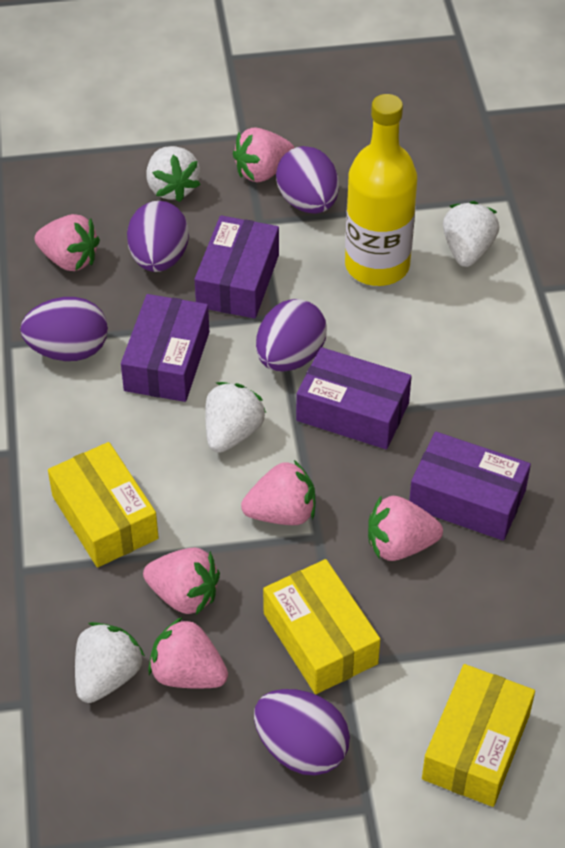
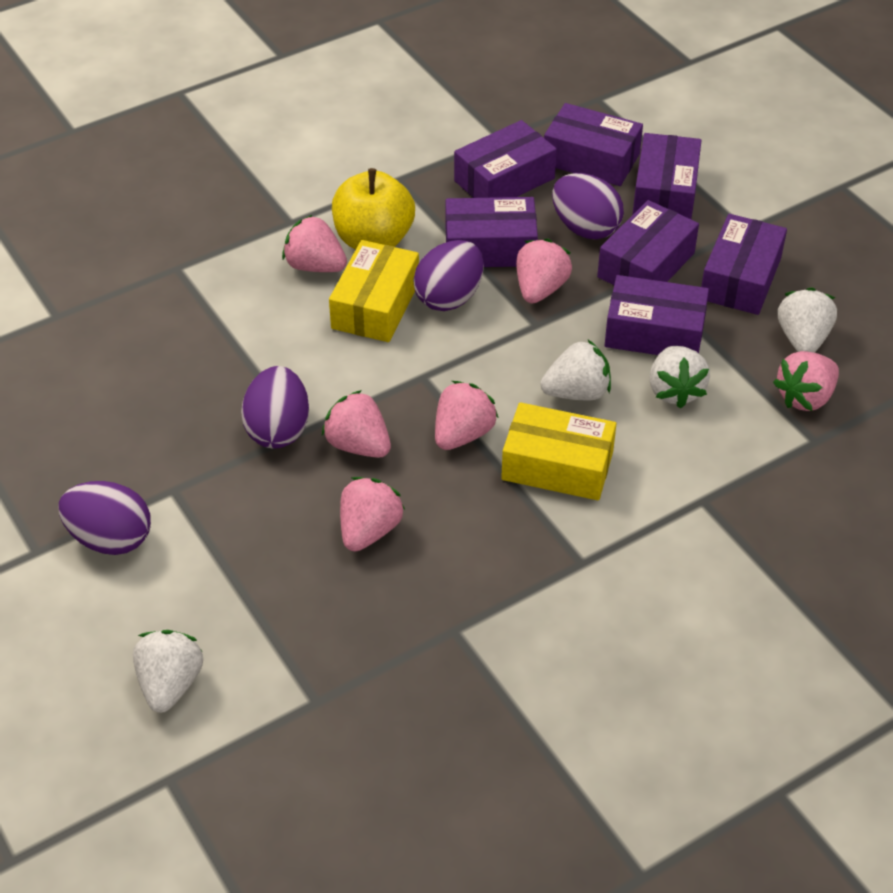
purple box: [121,294,209,402] [194,215,279,319] [296,347,412,449] [409,432,531,541] = 4 -> [446,197,538,267] [454,120,557,198] [544,103,643,186] [597,200,699,285] [604,275,709,355] [632,133,702,219] [701,214,787,315] = 7
purple egg: [20,297,108,361] [127,201,189,272] [254,689,350,775] [256,299,327,372] [276,146,339,214] = 5 -> [58,481,151,555] [241,366,309,449] [413,240,484,311] [552,173,624,240] = 4
yellow apple: none = 0 -> [332,168,415,249] = 1
yellow bottle: [345,94,417,286] = 1 -> none = 0
yellow box: [48,442,159,567] [263,559,380,694] [422,664,535,807] = 3 -> [329,240,419,342] [501,402,616,500] = 2

